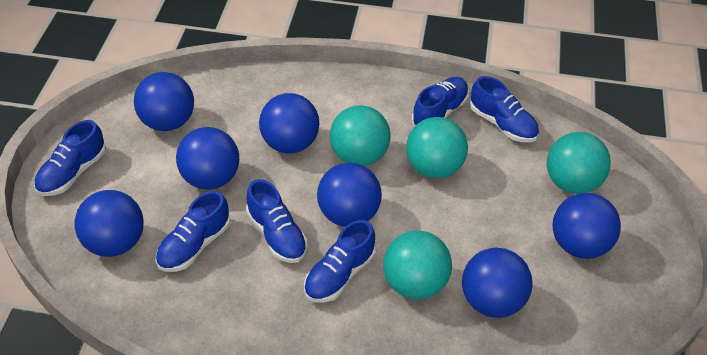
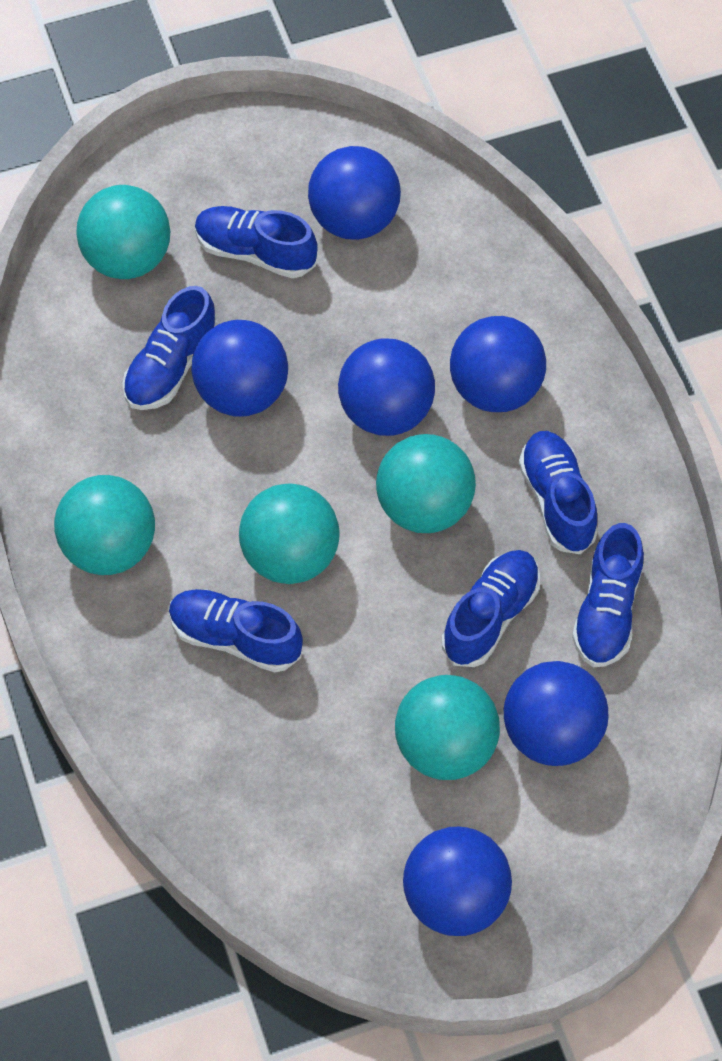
blue ball: [74,190,144,257] [134,72,194,131] [176,127,239,190] [259,93,319,153] [317,163,382,227] [462,248,532,318] [552,193,621,259] = 7 -> [191,320,288,417] [308,146,401,240] [338,338,435,436] [403,827,512,936] [450,316,546,412] [504,661,608,766] = 6
turquoise ball: [330,105,391,166] [383,230,452,300] [406,117,468,178] [547,132,611,194] = 4 -> [54,475,155,575] [77,185,170,279] [239,483,340,584] [376,434,476,533] [395,675,500,780] = 5

